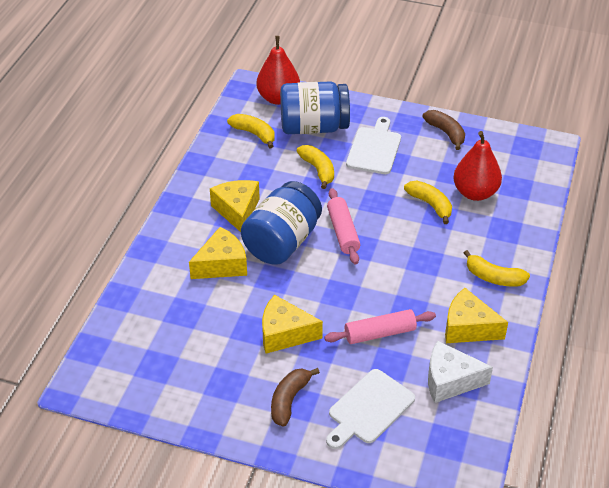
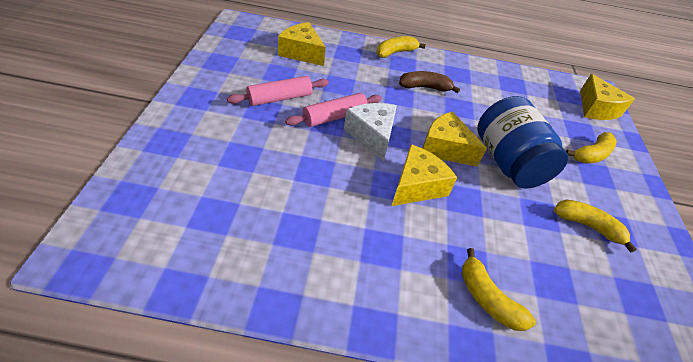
blue jar: [241,181,322,265] [280,81,350,134] = 2 -> [477,96,568,189] = 1
brown banana: [271,368,320,427] [423,110,465,150] = 2 -> [399,71,460,93] = 1
red pear: [256,36,300,105] [453,131,502,201] = 2 -> none = 0
white cutting board: [326,369,415,449] [346,117,401,174] = 2 -> none = 0

